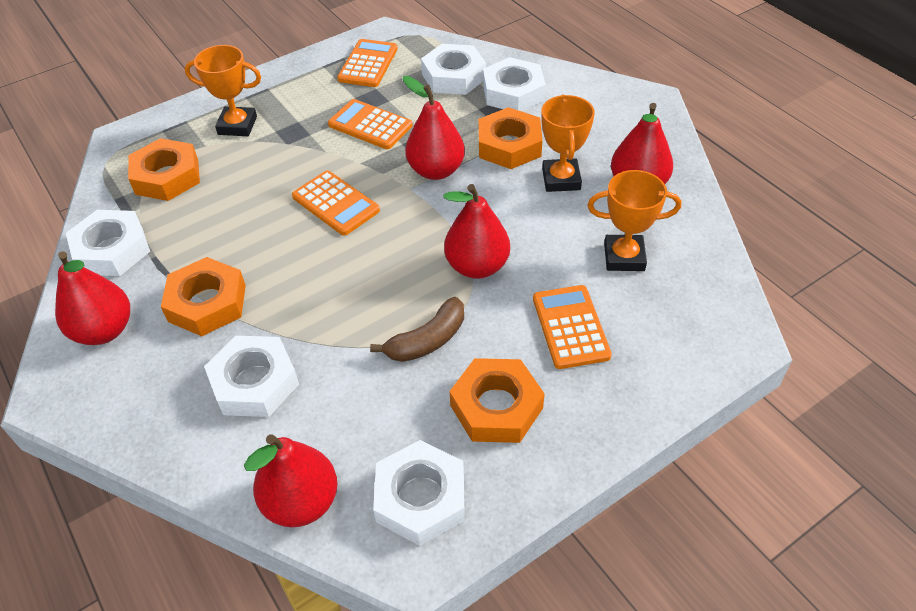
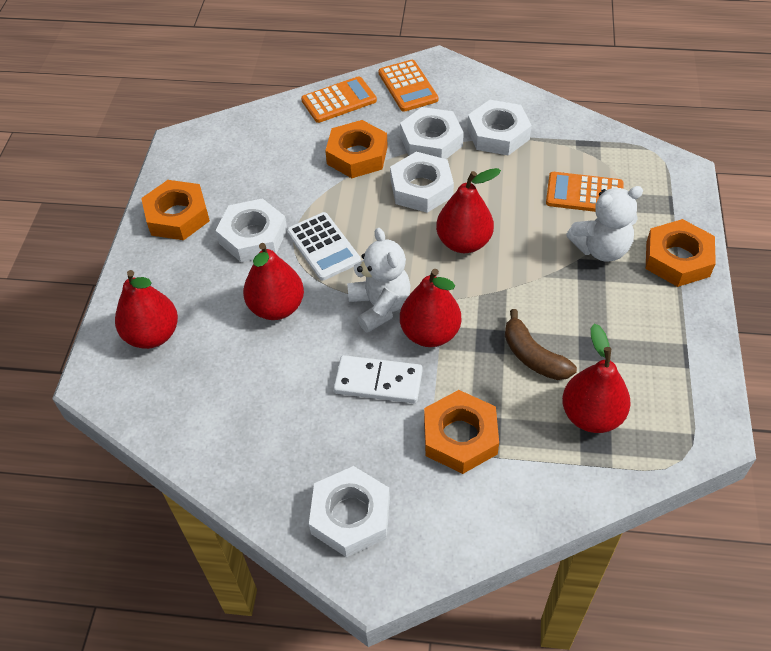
orange calculator: [292,171,380,236] [328,99,412,149] [337,39,398,87] [533,285,612,369] = 4 -> [301,76,377,123] [379,60,439,112] [546,172,624,212] = 3
orange trophy: [185,45,261,136] [541,95,595,192] [587,170,681,271] = 3 -> none = 0
white calculator: none = 0 -> [287,212,361,280] = 1
white domino: none = 0 -> [334,355,423,403] = 1
white teddy bear: none = 0 -> [347,228,411,333] [566,186,643,262] = 2

